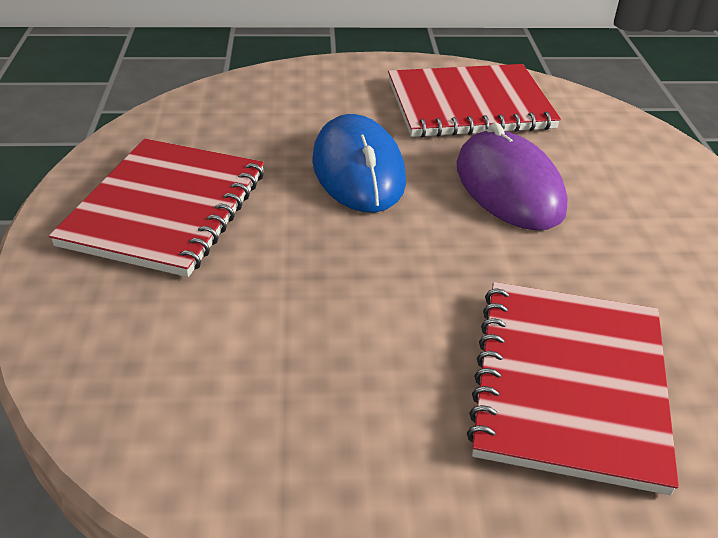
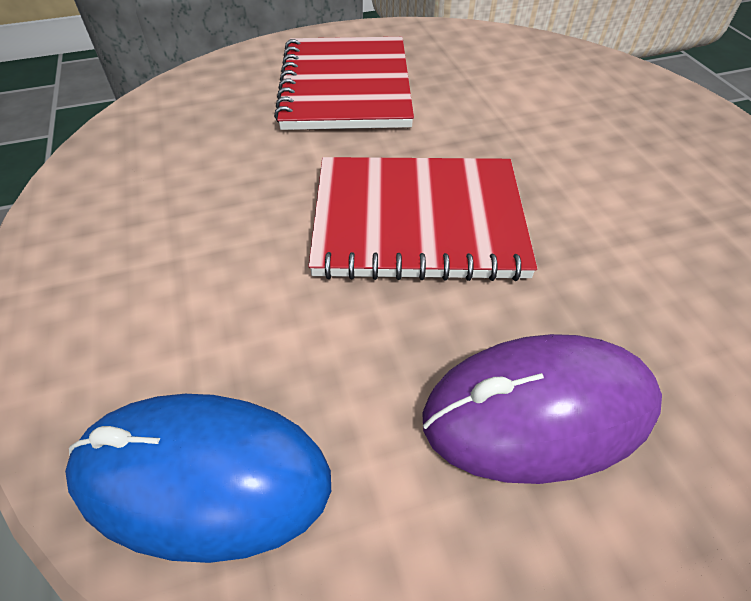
red notebook: [49,139,264,277] [388,64,561,138] [467,282,679,495] = 3 -> [274,37,414,130] [308,157,537,281] = 2

